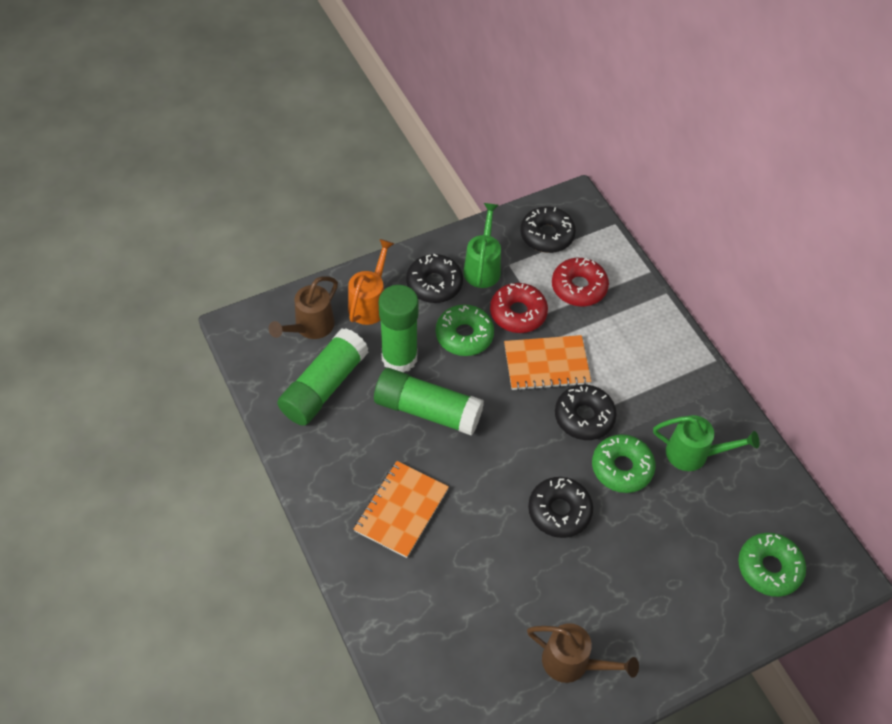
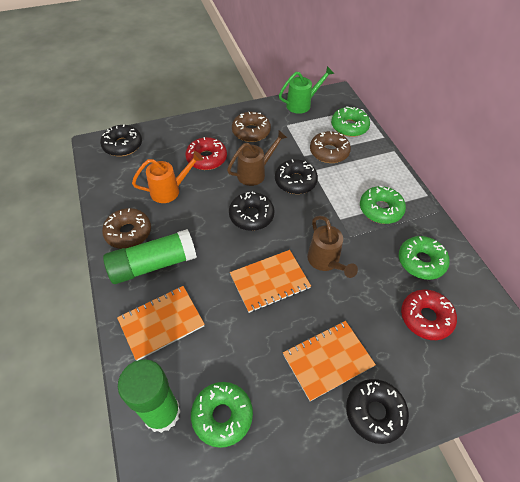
brown donut: none = 0 -> [102,208,151,249] [232,112,271,142] [310,131,351,163] = 3
green donut: [436,304,494,356] [592,434,656,493] [738,533,806,597] = 3 -> [191,382,253,448] [331,106,370,137] [360,186,406,224] [399,236,450,280] = 4
green glue stick: [277,328,369,426] [374,368,484,436] [378,285,419,373] = 3 -> [103,229,197,284] [118,359,181,433] = 2
green watering can: [463,203,501,288] [653,415,759,471] = 2 -> [279,66,334,114] = 1
orange notebook: [354,461,449,558] [504,335,591,391] = 2 -> [117,286,205,361] [230,250,311,313] [283,321,376,401] = 3

